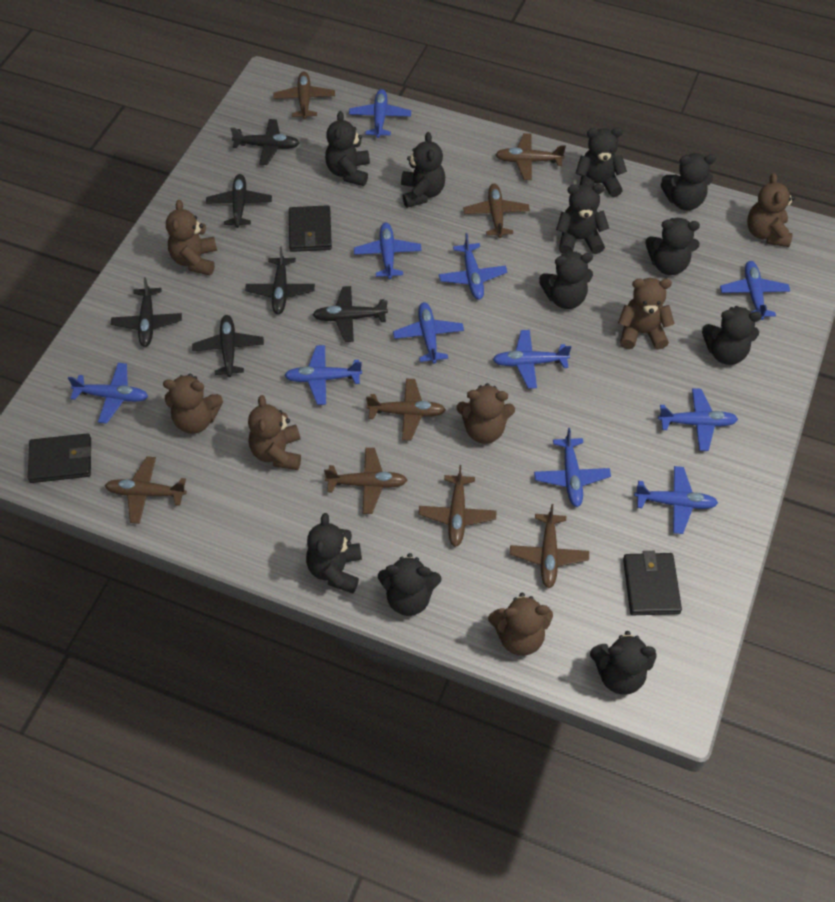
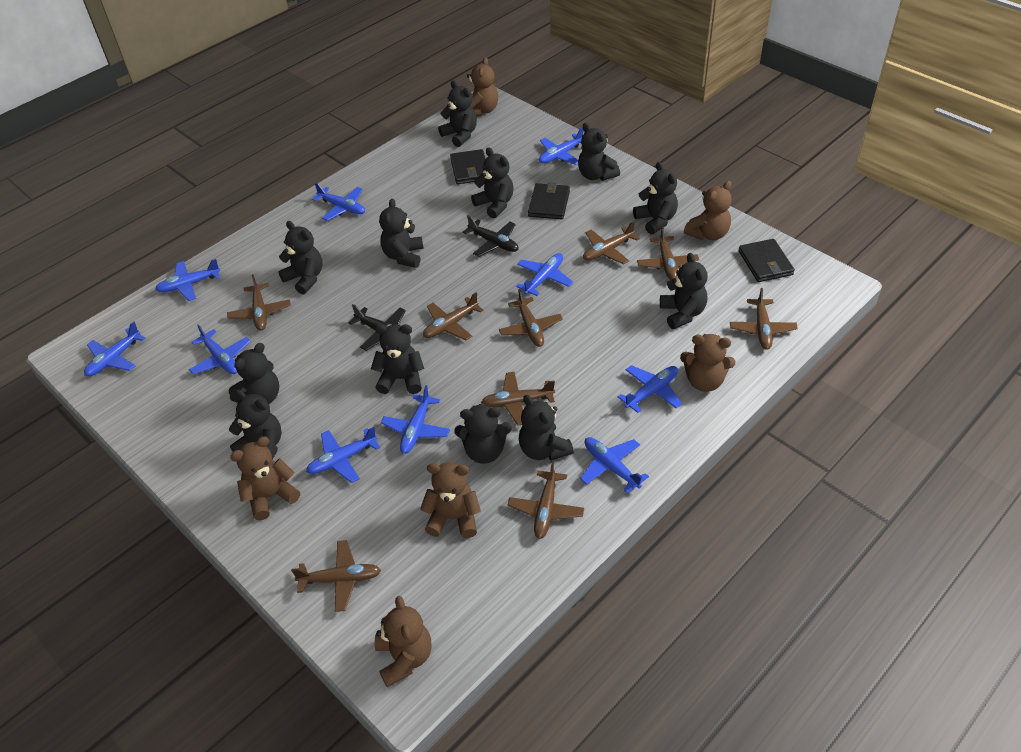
black plane: [111,277,182,347] [192,315,264,377] [206,174,272,228] [230,119,300,165] [245,246,315,314] [313,286,388,342] = 6 -> [348,304,406,351] [463,215,519,257] = 2
black teddy bear: [306,513,362,594] [325,111,370,186] [378,553,441,616] [401,132,445,208] [539,251,593,309] [556,184,609,254] [576,127,627,197] [590,631,656,695] [645,217,700,275] [661,153,716,210] [702,306,762,365] = 11 -> [228,343,279,404] [229,390,282,460] [278,221,322,295] [371,324,424,394] [379,198,424,268] [438,80,477,147] [454,404,512,464] [471,147,513,219] [519,395,574,461] [578,123,620,181] [633,162,678,234] [660,253,708,329] = 12
blue plane: [68,363,148,424] [284,345,362,405] [349,89,411,138] [354,223,421,279] [393,302,464,364] [439,233,507,300] [493,330,571,389] [534,428,611,507] [634,466,718,534] [658,388,738,451] [720,261,790,320] = 11 -> [84,322,145,376] [155,259,220,301] [189,324,251,374] [306,427,380,483] [312,183,365,221] [381,385,450,454] [516,253,573,296] [539,127,583,165] [580,437,649,493] [618,365,682,413] = 10
brown plane: [105,456,187,524] [273,71,335,119] [324,448,407,514] [366,379,446,440] [419,465,497,547] [463,184,530,238] [495,133,566,180] [510,504,589,588] = 8 -> [227,274,291,331] [291,540,381,612] [423,292,484,340] [481,372,555,426] [499,289,563,347] [508,461,584,539] [583,221,640,265] [637,226,699,280] [730,288,798,350] = 9
brown teddy bear: [163,374,223,434] [166,200,217,275] [248,395,301,470] [456,383,515,444] [488,593,553,656] [618,278,674,350] [747,173,795,247] = 7 -> [230,436,300,520] [375,596,431,687] [420,462,481,538] [467,57,498,116] [680,334,736,392] [684,181,732,240] = 6

